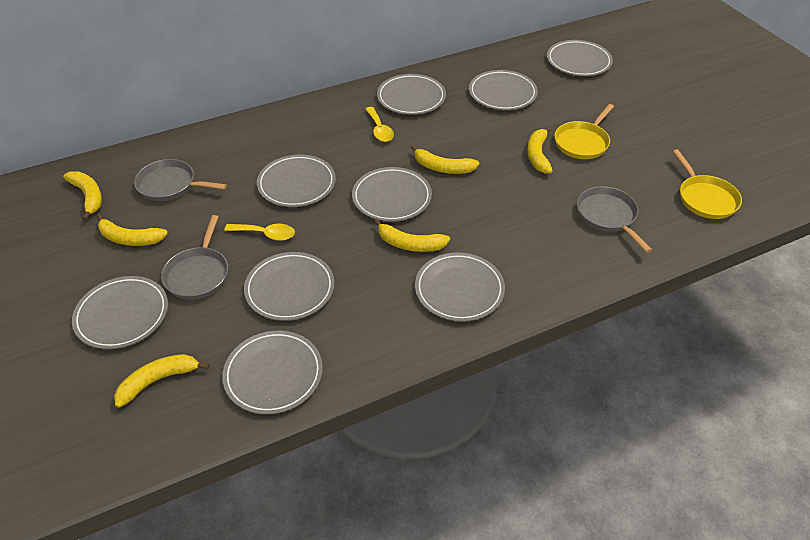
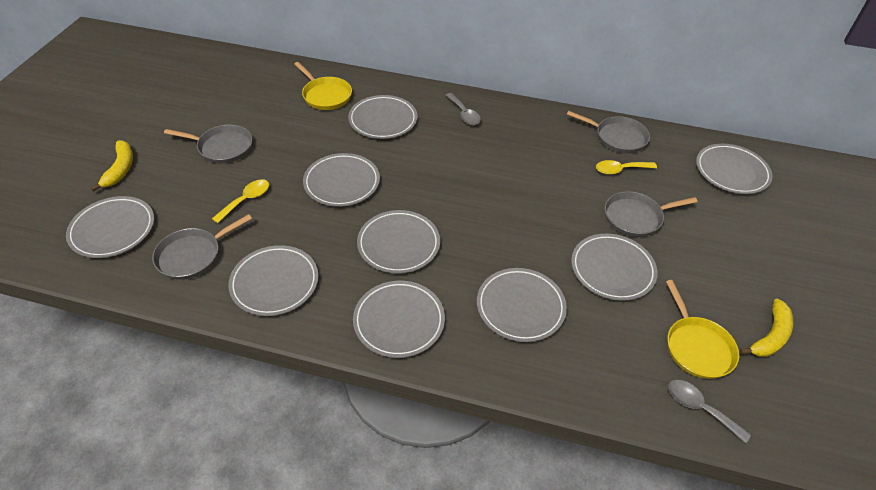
grey pan: [134,159,227,201] [161,215,228,299] [577,186,652,253] = 3 -> [152,214,252,280] [164,125,252,163] [567,111,650,153] [605,191,698,237] = 4
grey spoon: none = 0 -> [445,93,481,125] [668,380,751,443] = 2
yellow banana: [63,171,102,221] [97,214,168,246] [114,354,210,408] [374,218,450,252] [411,145,479,174] [527,126,553,174] = 6 -> [90,140,133,191] [740,299,793,357] = 2

